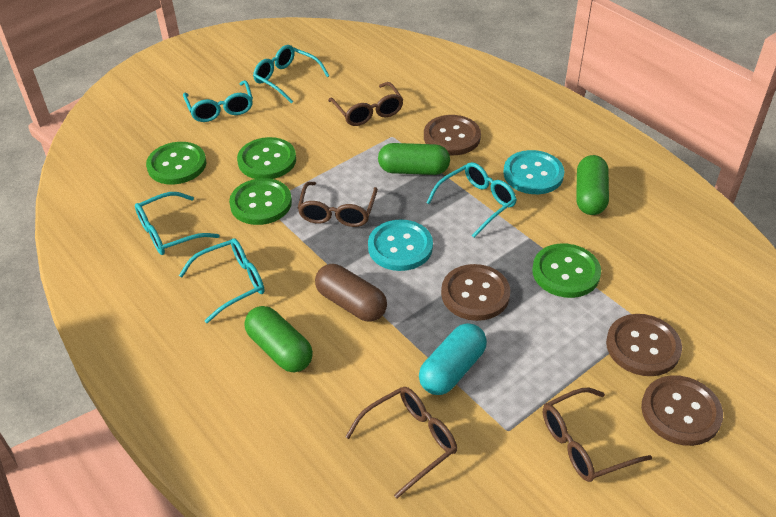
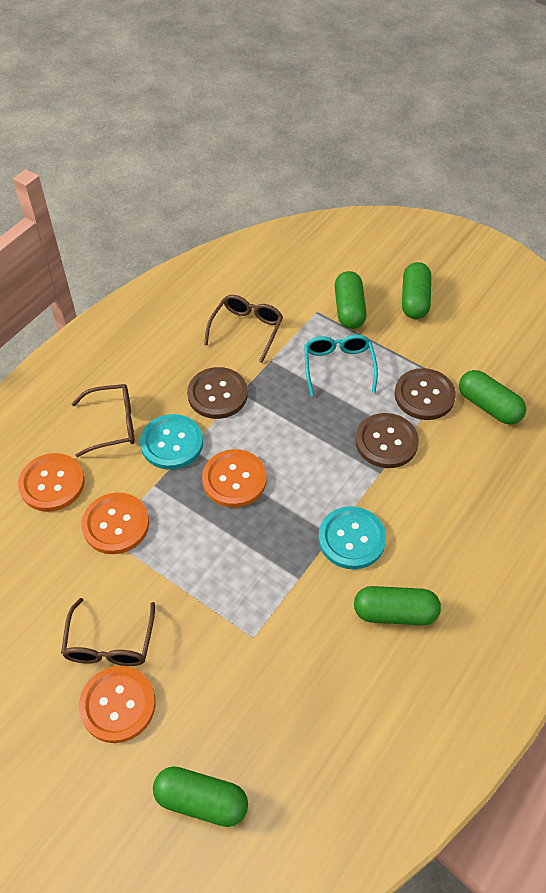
brown button: [424,115,481,155] [441,264,510,321] [606,314,682,376] [641,375,723,446] = 4 -> [187,367,248,419] [355,413,419,468] [394,368,456,420] = 3
brown capsule: [315,264,387,322] = 1 -> none = 0
brown glasses: [298,182,378,227] [328,82,404,126] [345,387,457,498] [543,388,652,482] = 4 -> [61,598,155,666] [71,384,135,457] [204,295,283,363] = 3
green button: [146,142,206,184] [229,178,292,225] [237,137,296,179] [532,244,601,298] = 4 -> none = 0
green capsule: [244,306,313,372] [378,143,450,175] [576,155,609,215] = 3 -> [153,766,248,827] [335,271,367,329] [354,586,441,625] [402,262,431,319] [459,370,526,425] = 5
orange button: none = 0 -> [18,453,85,512] [79,666,156,743] [81,492,149,554] [202,449,267,508] = 4
turquoise capsule: [419,323,487,395] = 1 -> none = 0
turquoise glasses: [135,192,220,255] [179,238,265,323] [183,80,253,122] [253,45,330,103] [426,162,517,238] = 5 -> [304,335,378,396] = 1

